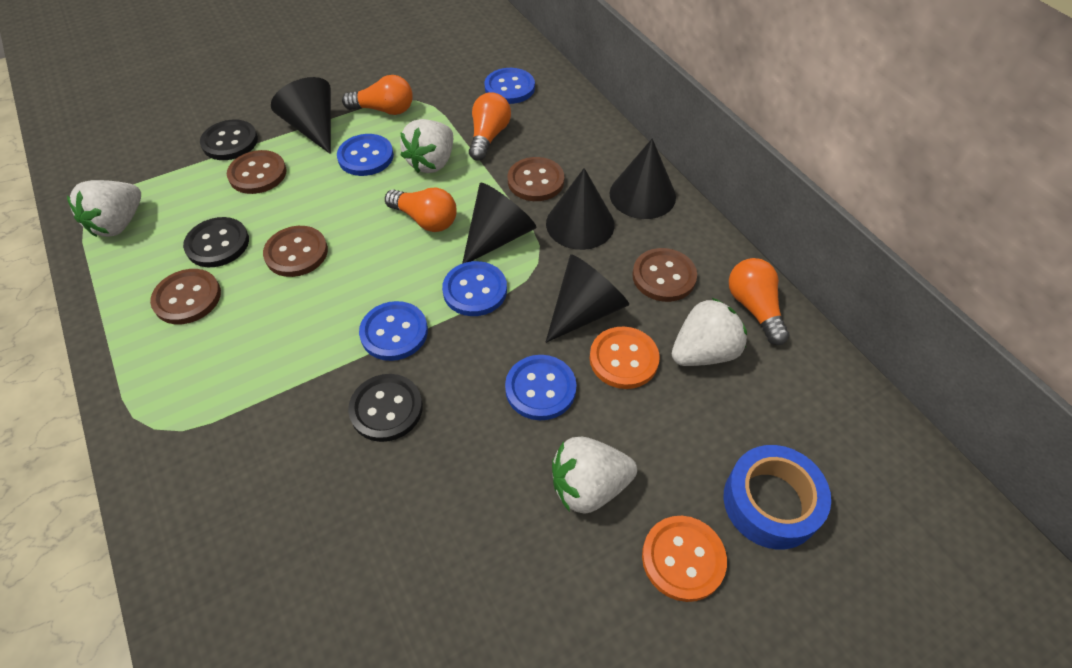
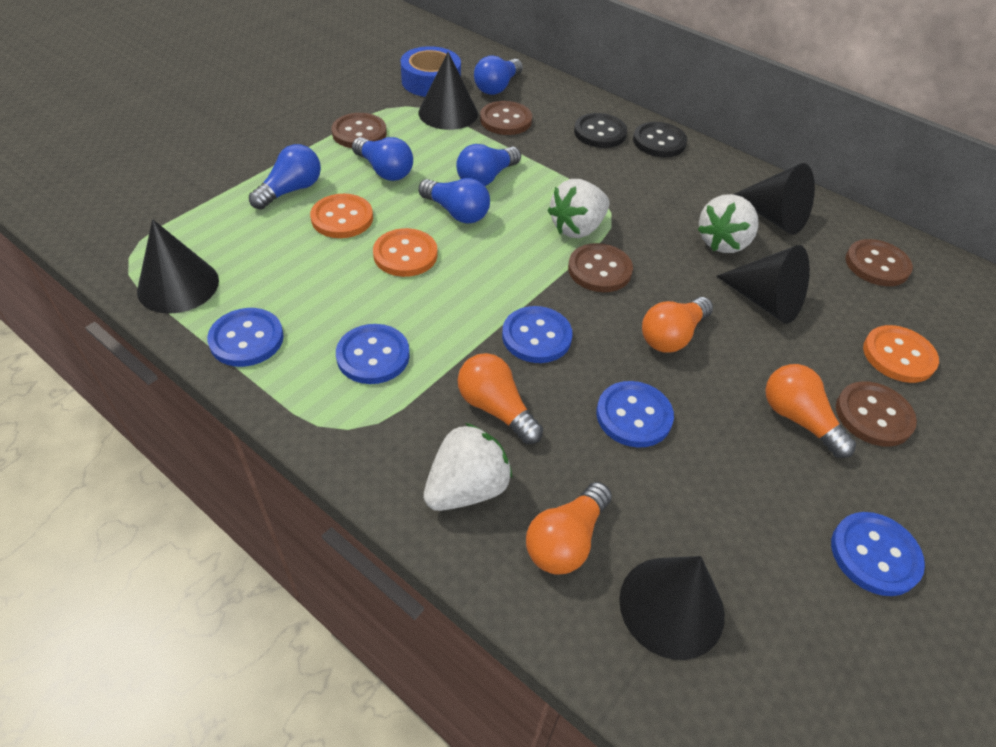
black button: [183,217,249,267] [200,120,258,160] [348,374,423,442] = 3 -> [574,113,627,148] [633,122,687,157] = 2
blue light bulb: none = 0 -> [249,144,321,210] [352,137,413,181] [418,178,490,224] [456,144,521,186] [474,56,523,95] = 5
orange button: [590,326,660,389] [642,516,727,602] = 2 -> [310,194,373,238] [373,228,438,277] [863,325,939,383] = 3
white strawberry: [67,180,141,237] [400,119,453,173] [552,436,637,513] [672,298,747,366] = 4 -> [424,423,512,511] [548,179,609,238] [697,194,759,253] = 3

